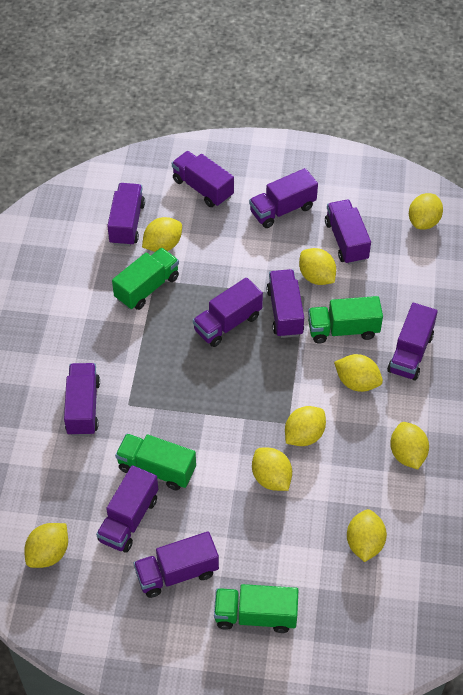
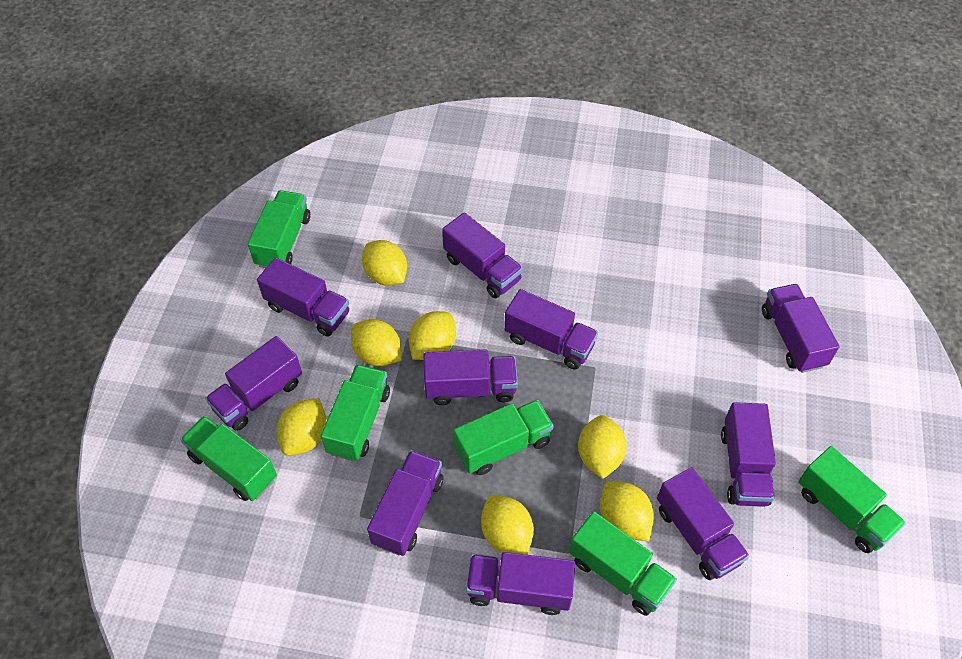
green truck: [112,248,179,310] [115,434,196,490] [214,584,298,633] [308,296,383,344] = 4 -> [180,416,277,501] [248,190,310,268] [321,364,390,461] [453,400,554,475] [569,511,677,616] [798,446,906,553] = 6
yellow lemon: [24,523,68,568] [142,217,182,252] [252,448,292,491] [285,406,326,446] [299,248,336,285] [334,354,383,392] [347,509,387,562] [390,422,429,469] [409,193,443,230] = 9 -> [276,398,327,456] [351,319,401,366] [362,240,407,286] [409,311,456,360] [481,495,534,555] [578,415,627,479] [600,481,654,541] = 7

